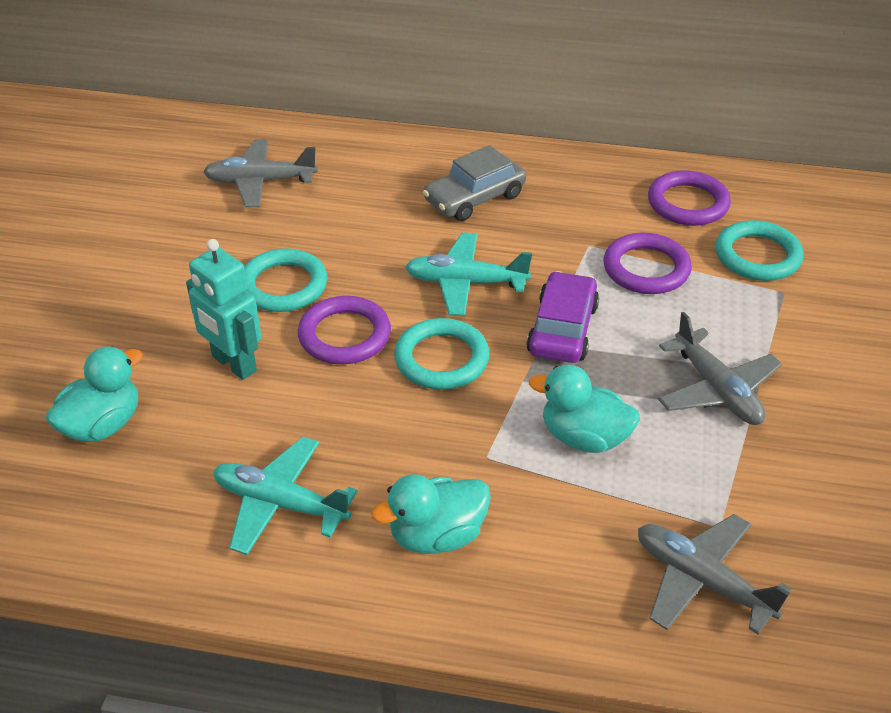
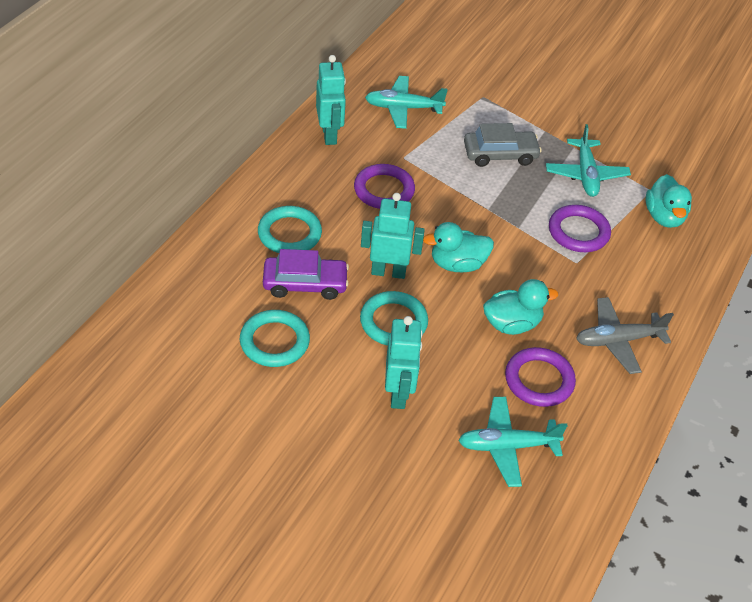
grey plane: [203,139,318,208] [638,514,791,634] [658,312,782,425] = 3 -> [576,297,674,374] = 1
turquoise plane: [213,437,357,555] [405,232,532,316] = 2 -> [365,76,448,129] [458,397,568,487] [546,124,631,197] = 3
turquoise robot: [186,239,261,380] = 1 -> [316,55,346,145] [361,193,425,279] [385,316,423,409] = 3

